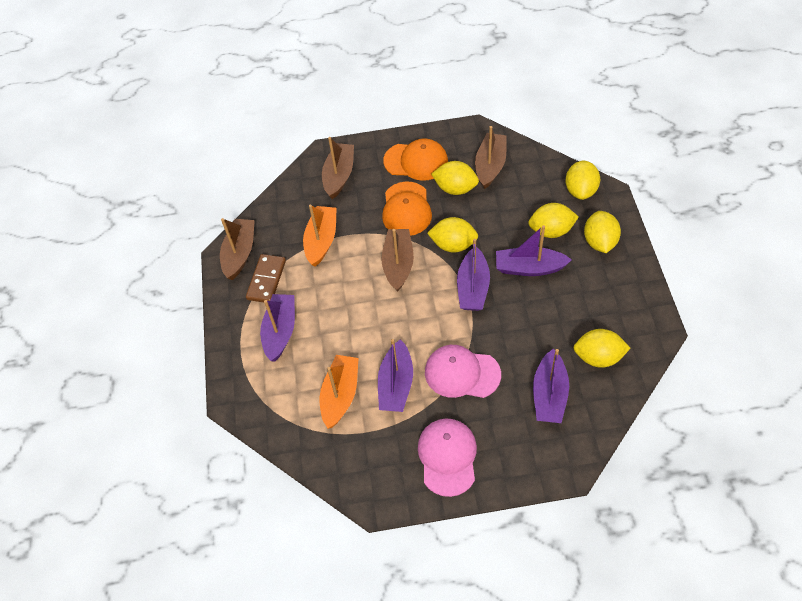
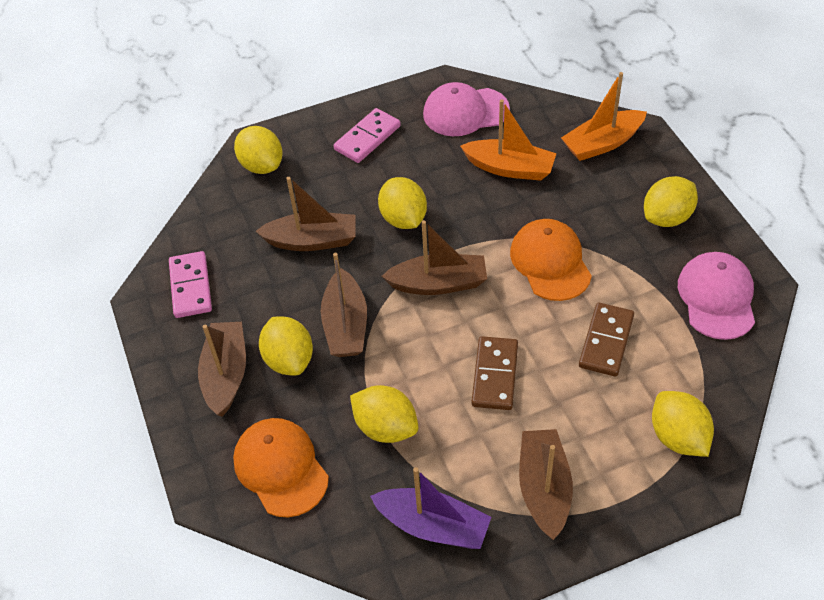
brown boat: [220,218,255,280] [322,137,354,199] [381,229,414,292] [475,126,507,189] = 4 -> [198,322,246,417] [255,177,356,251] [321,253,367,357] [382,220,487,295] [519,429,573,540] = 5
brown domino: [246,254,286,302] = 1 -> [472,336,518,410] [579,303,634,377] = 2
pink domino: none = 0 -> [169,251,212,318] [334,108,401,163] = 2
purple boat: [260,294,295,362] [378,339,413,412] [457,239,490,311] [496,225,572,276] [533,349,569,423] = 5 -> [370,467,491,549] = 1

